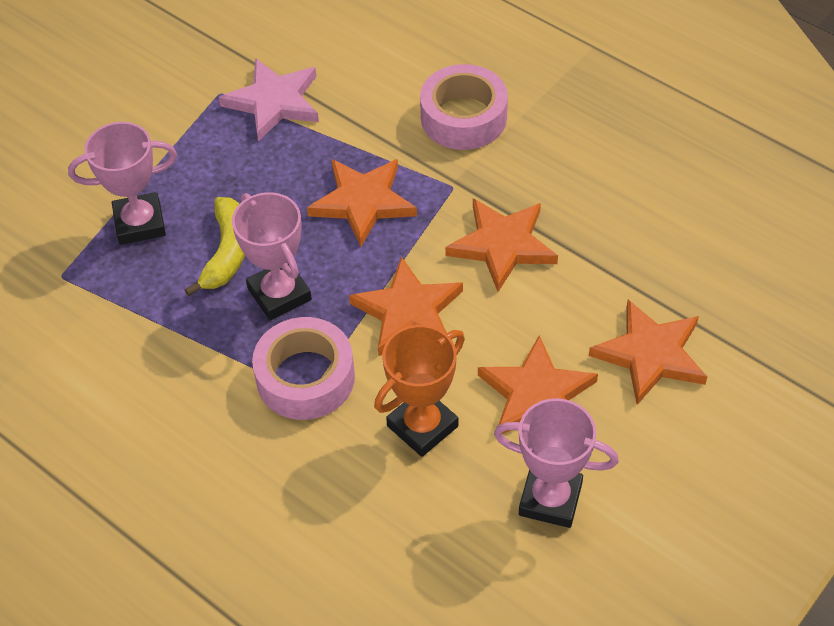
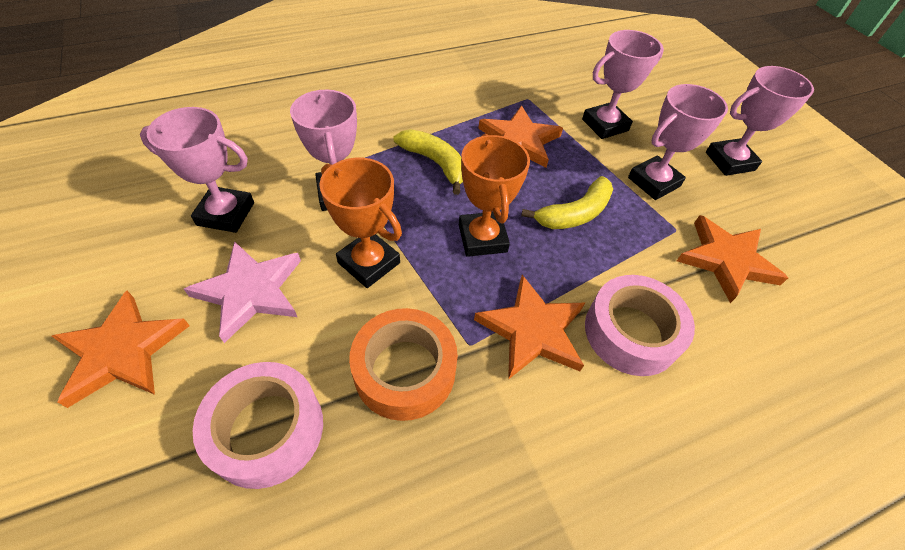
orange star: [307,159,417,247] [349,256,463,357] [445,199,558,292] [478,335,598,434] [589,300,707,405] = 5 -> [52,291,190,408] [474,275,585,380] [478,105,563,168] [677,215,788,303] = 4
orange tape: none = 0 -> [349,308,458,421] = 1
orange trophy: [374,325,465,457] = 1 -> [319,158,402,288] [459,134,530,257] = 2
pink trophy: [68,122,177,245] [232,192,312,320] [494,398,619,528] = 3 -> [140,107,254,233] [290,90,357,211] [582,30,664,139] [628,84,728,200] [706,66,814,176] = 5
yellow banana: [185,197,245,296] = 1 -> [394,129,463,195] [521,176,613,229] = 2

